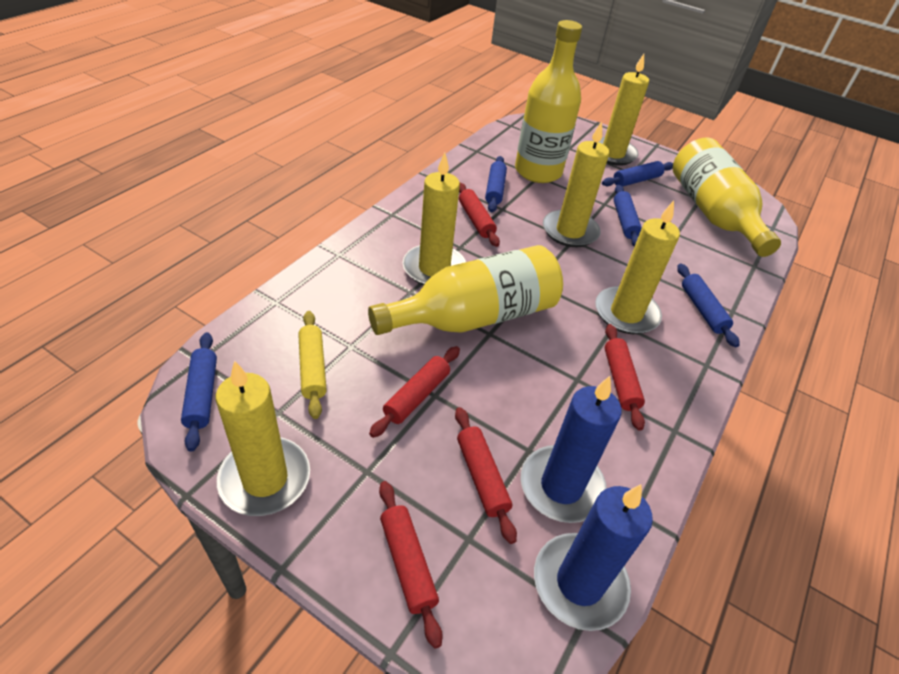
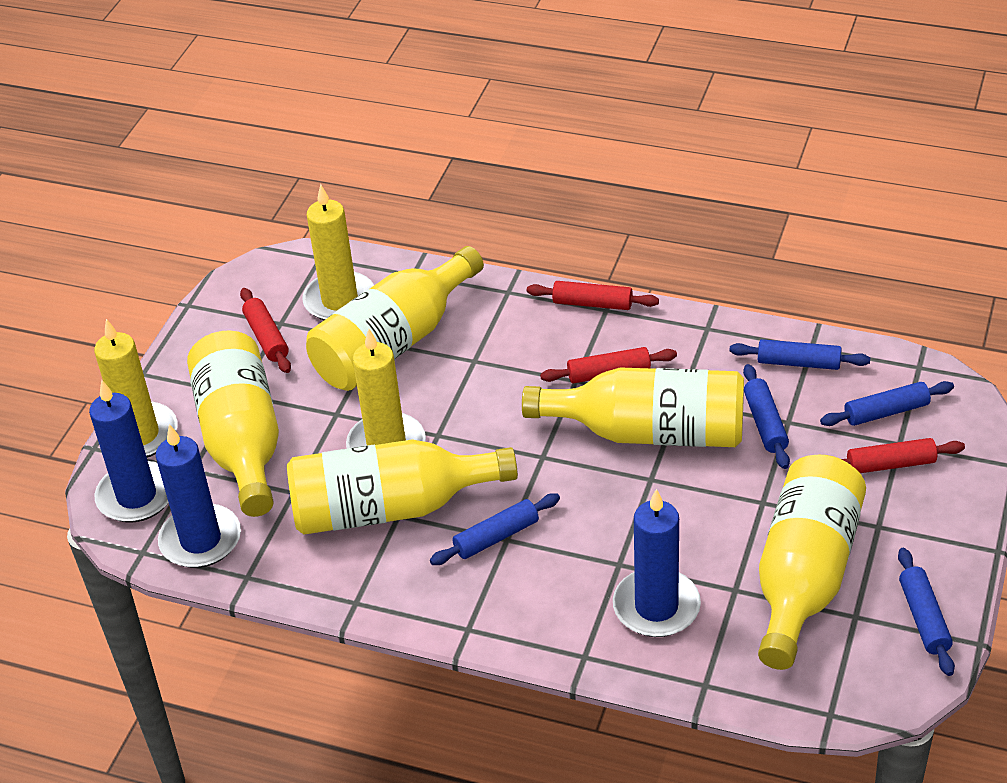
blue candle: [521,376,622,523] [534,484,653,631] = 2 -> [89,380,169,522] [156,424,241,568] [613,489,701,637] = 3
red rolling pin: [369,346,460,438] [379,481,443,648] [455,407,517,544] [459,183,500,247] [605,324,645,431] = 5 -> [240,288,291,373] [527,281,659,310] [540,347,677,384] [842,438,965,473] = 4
yellow bottle: [368,245,563,335] [515,20,582,183] [673,138,781,257] = 3 -> [187,330,279,517] [287,440,518,535] [306,246,484,391] [522,367,744,447] [758,455,866,670] = 5
yellow candle: [216,360,310,516] [403,153,466,285] [543,121,609,247] [592,54,649,166] [595,201,680,334] = 5 -> [94,319,178,458] [302,184,374,320] [346,328,426,448] = 3
yellow rolling pin: [298,311,327,419] = 1 -> none = 0

